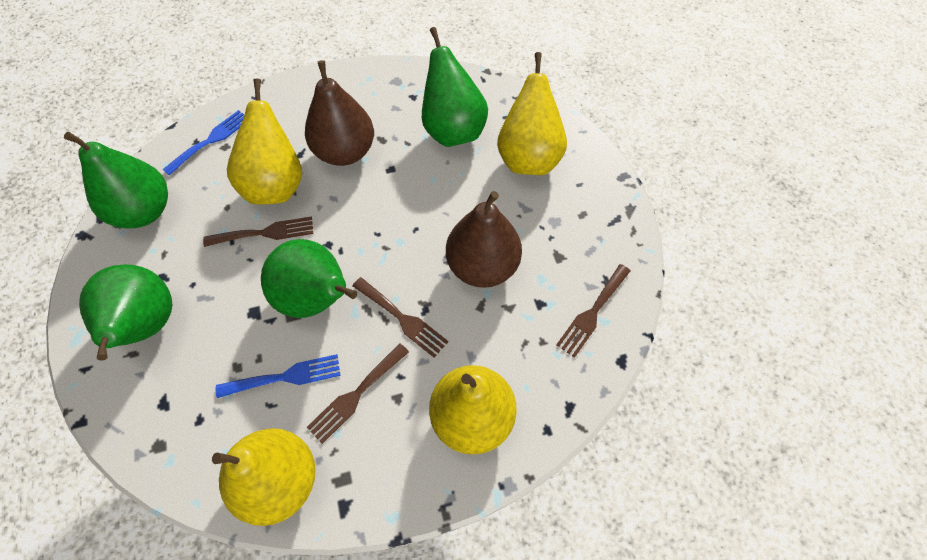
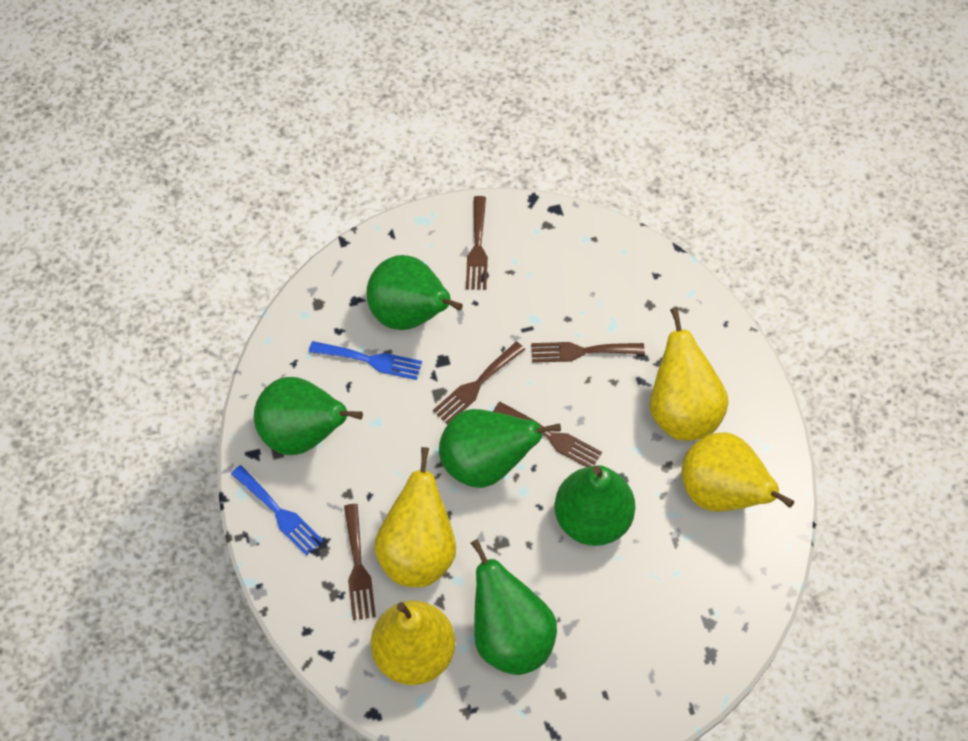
brown fork: [203,216,313,247] [306,343,409,444] [352,277,448,358] [556,264,631,358] = 4 -> [344,504,376,620] [433,342,525,425] [466,196,488,290] [493,402,602,467] [531,342,645,363] = 5
brown pear: [305,60,374,166] [446,191,522,288] = 2 -> none = 0
green pear: [64,132,168,228] [79,264,172,361] [261,239,357,318] [422,27,488,147] = 4 -> [254,377,363,455] [366,255,463,330] [439,409,561,488] [471,539,557,675] [554,465,635,546] = 5

